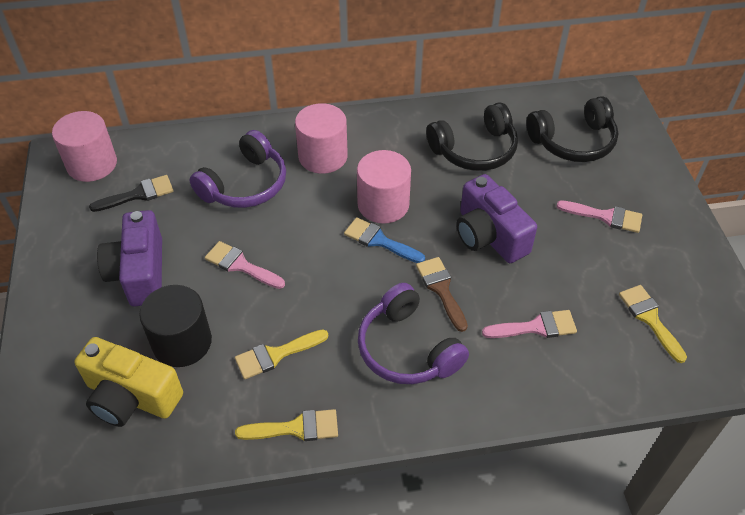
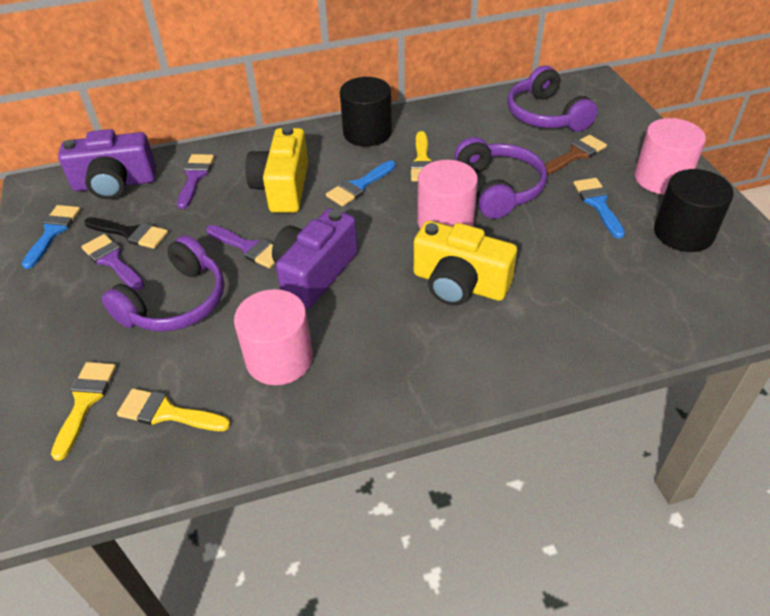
black cylinder: [139,285,212,367] = 1 -> [340,77,392,146] [654,169,734,252] = 2
black headphones: [426,102,518,171] [526,96,619,162] = 2 -> none = 0
blue brush: [344,217,425,263] = 1 -> [22,205,81,269] [326,160,396,207] [573,178,625,239] = 3
pink brush: [205,241,285,289] [482,310,577,338] [556,200,642,233] = 3 -> none = 0
purple brush: none = 0 -> [81,234,144,290] [177,154,214,209] [206,225,275,268] = 3
purple headphones: [190,130,286,208] [358,283,469,384] = 2 -> [102,235,225,332] [454,137,547,219] [507,65,598,132] = 3
yellow camera: [75,337,183,427] = 1 -> [245,126,308,213] [414,221,517,306] = 2

